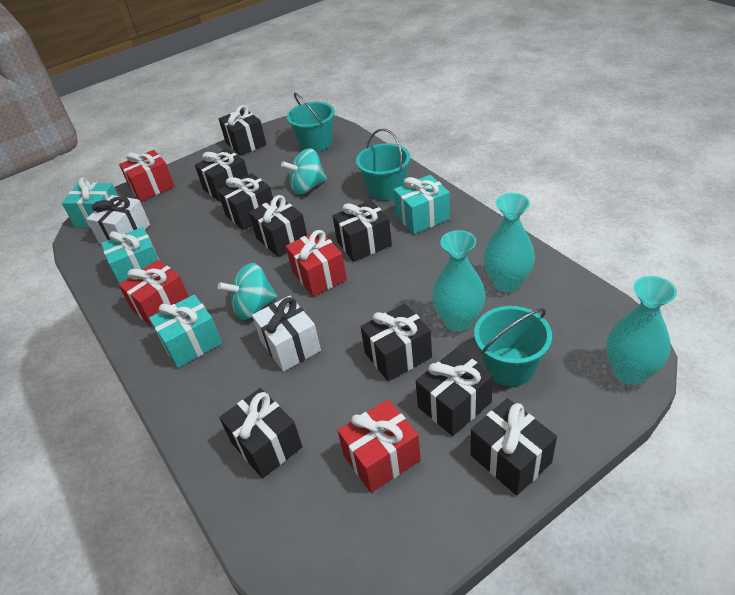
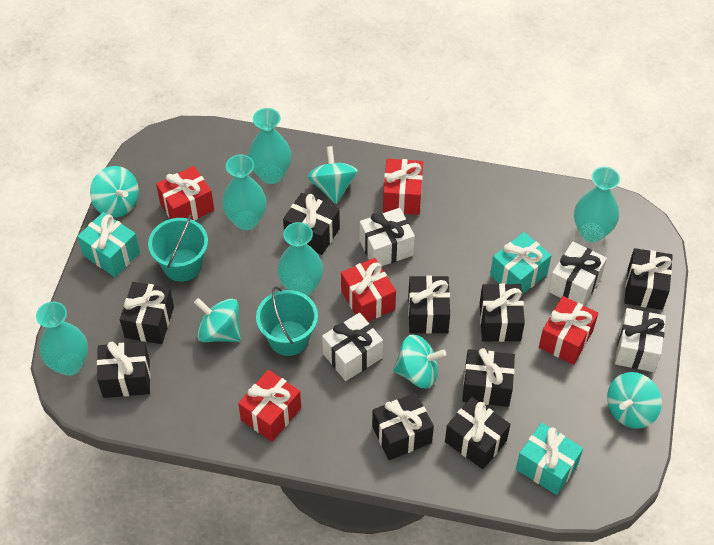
red gift: [119,150,175,202] [119,260,189,328] [286,230,347,297] [337,400,421,493] = 4 -> [156,166,214,221] [238,370,301,442] [341,258,396,322] [383,159,423,215] [539,296,598,365] = 5
turquoise bucket: [287,93,335,152] [356,128,410,201] [474,306,552,386] = 3 -> [148,214,208,282] [256,286,318,356] = 2
turquoise gift: [62,178,118,228] [101,227,160,284] [149,294,222,368] [394,175,450,234] = 4 -> [77,212,140,277] [490,232,552,295] [516,423,583,495] = 3
turquoise spinning top: [218,263,277,320] [281,148,327,194] = 2 -> [90,166,139,218] [194,298,241,342] [307,146,358,204] [393,334,446,389] [607,372,662,429] = 5
turquoise vase: [432,230,486,332] [483,193,535,292] [606,276,677,385] = 3 -> [36,301,88,376] [222,154,266,230] [248,108,291,184] [278,222,323,296] [574,167,620,242] = 5
white gift: [87,195,150,244] [252,295,321,372] = 2 -> [322,313,383,381] [360,208,415,266] [548,241,607,306] [615,308,666,372] = 4

